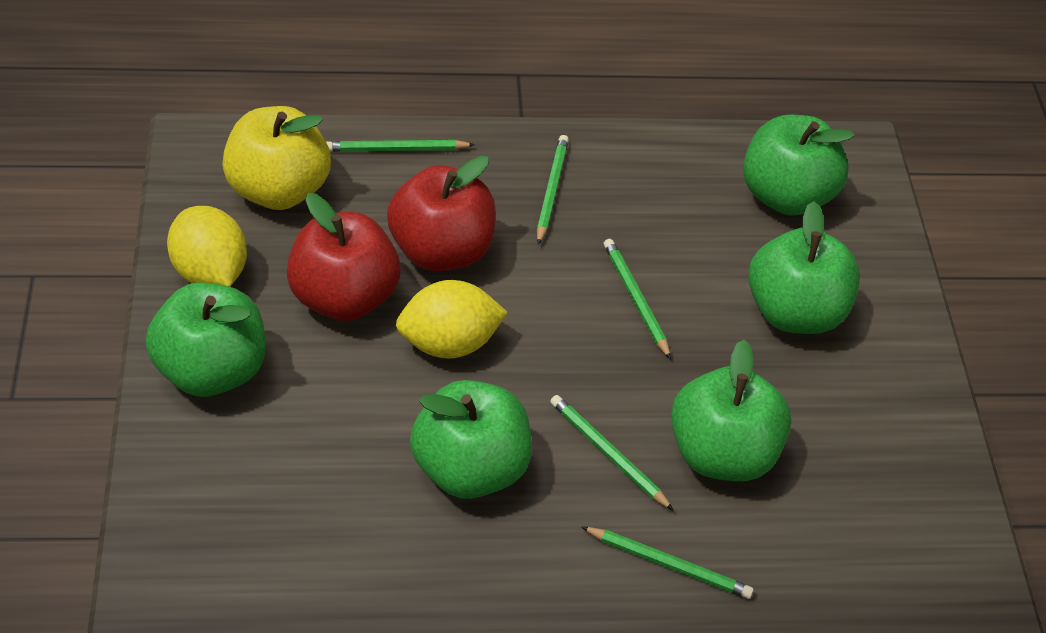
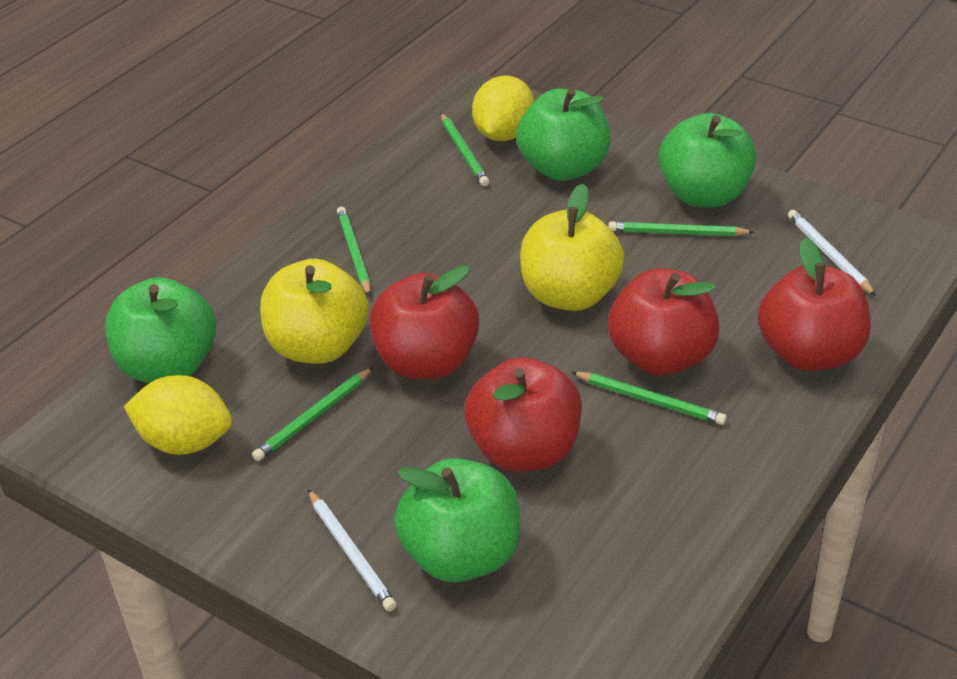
green apple: [146,282,265,397] [410,380,532,499] [671,340,791,481] [743,115,855,216] [748,201,860,334] = 5 -> [105,277,216,383] [394,458,520,582] [516,88,610,181] [659,113,757,207] = 4
red apple: [287,193,401,321] [387,156,496,271] = 2 -> [369,265,479,379] [464,357,582,471] [608,268,720,376] [758,238,871,371] = 4
white pencil: none = 0 -> [308,489,397,612] [788,210,876,296] = 2
yellow apple: [222,106,331,210] = 1 -> [260,259,368,364] [520,184,624,311] = 2

